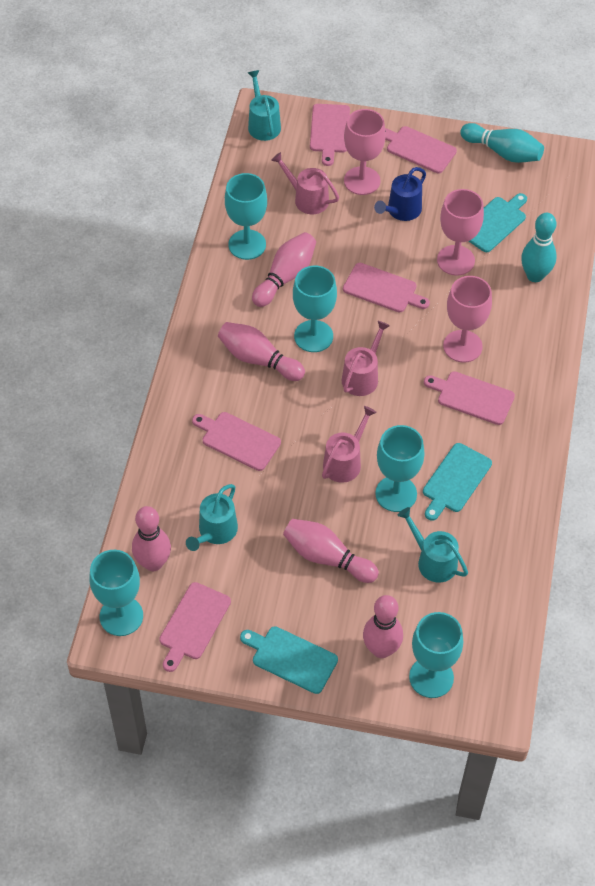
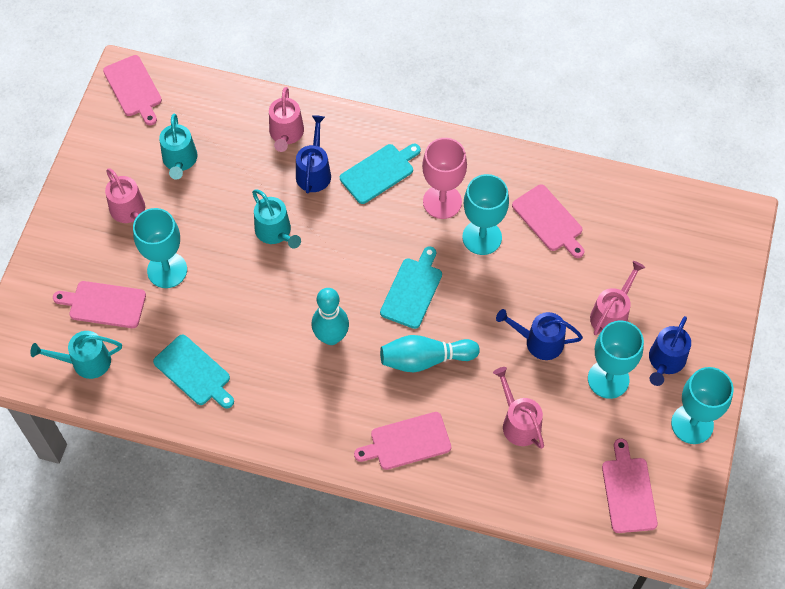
blue watering can: [374,167,426,221] = 1 -> [296,115,331,193] [496,309,583,360] [649,316,691,386] = 3
pink bowling pin: [132,506,171,571] [218,322,305,381] [252,232,316,307] [283,519,379,583] [363,595,403,658] = 5 -> none = 0
pink cutting board: [159,582,231,672] [192,412,281,471] [310,104,350,166] [343,263,430,313] [385,126,457,173] [424,371,515,425] = 6 -> [53,281,146,328] [103,55,162,126] [354,412,451,470] [512,184,584,258] [602,438,658,533] = 5
pink goblet: [344,109,386,195] [437,189,484,276] [443,276,492,363] = 3 -> [422,138,467,219] = 1
pink watering can: [271,152,339,214] [322,406,377,483] [342,321,390,396] = 3 -> [105,168,145,223] [269,87,304,152] [493,367,544,449] [590,261,645,335] = 4
turquoise goblet: [90,550,143,636] [225,173,267,260] [293,266,337,352] [375,425,425,512] [409,612,463,698] = 5 -> [133,208,187,288] [462,174,509,255] [588,321,644,399] [671,367,733,444] = 4

